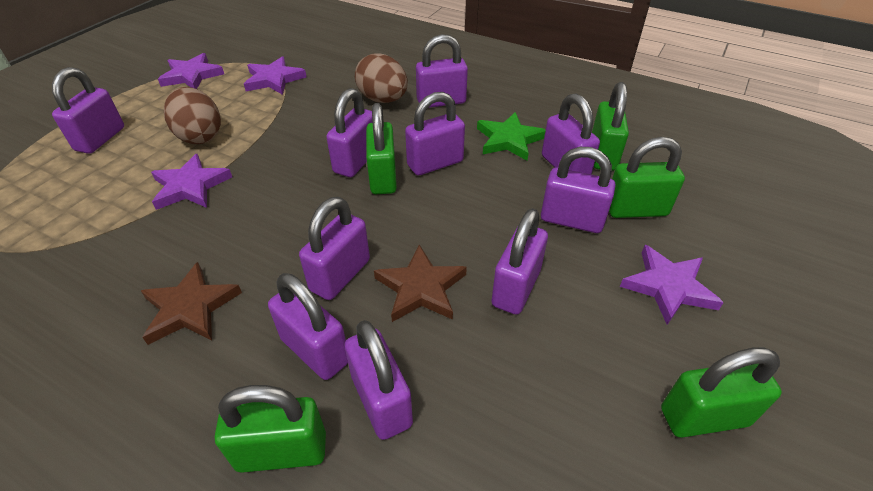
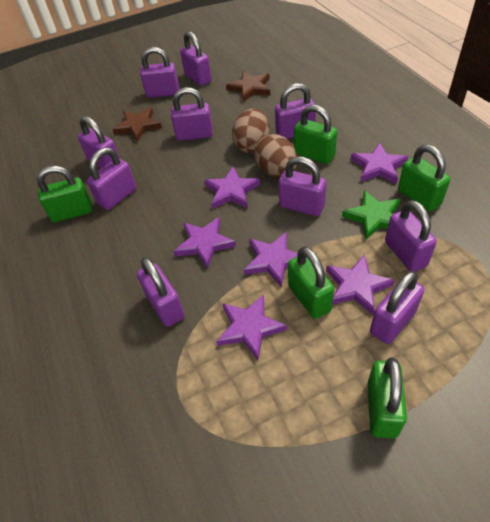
purple star: [151,154,232,210] [158,53,224,89] [244,56,307,95] [620,245,724,325] = 4 -> [173,217,236,269] [204,166,260,209] [216,294,287,360] [244,232,298,287] [326,254,395,315] [351,142,408,184] = 6

